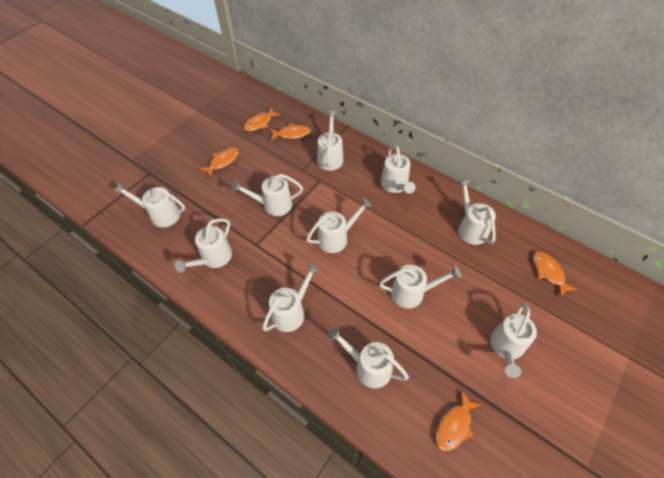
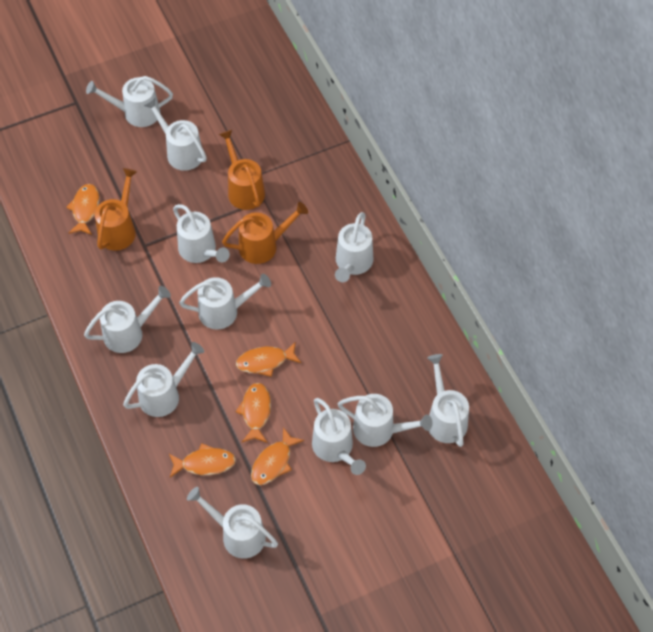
orange watering can: none = 0 -> [95,168,137,251] [219,130,265,210] [222,202,308,264] = 3

